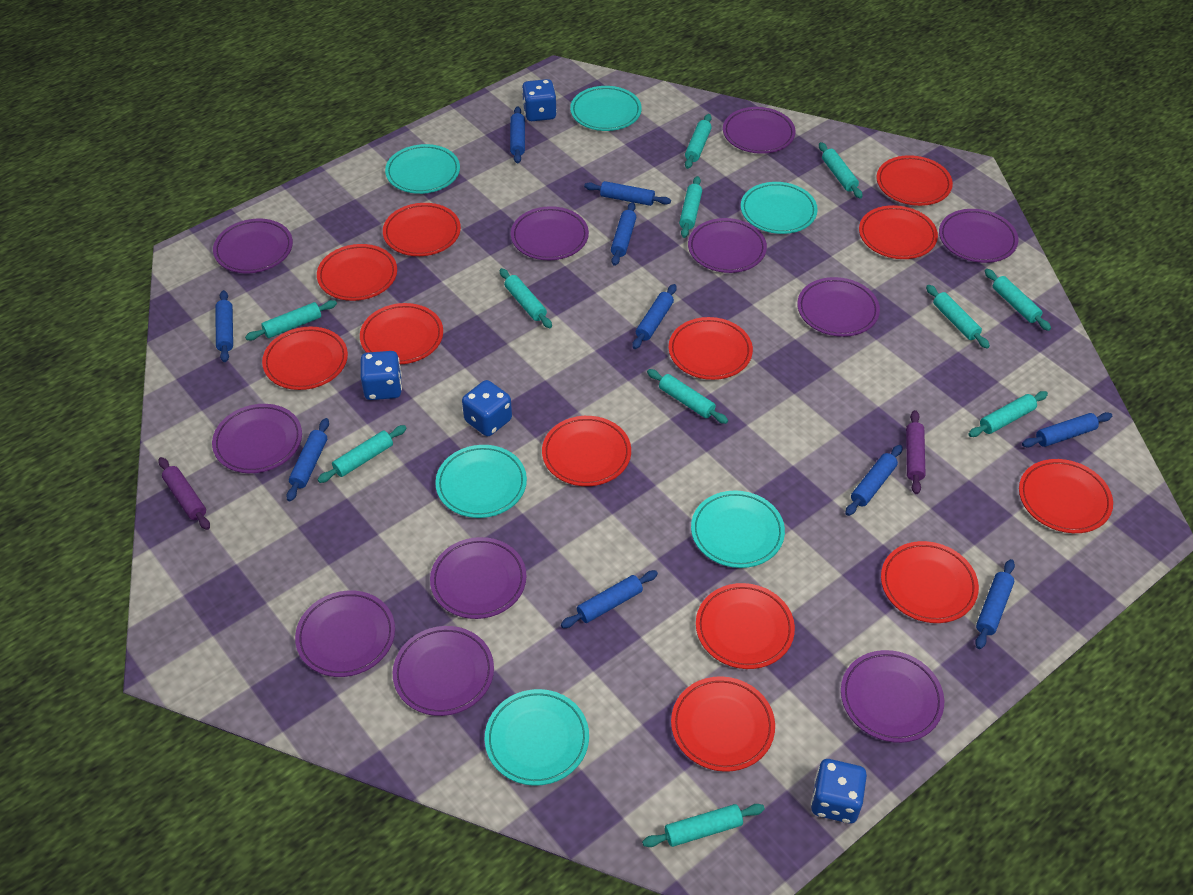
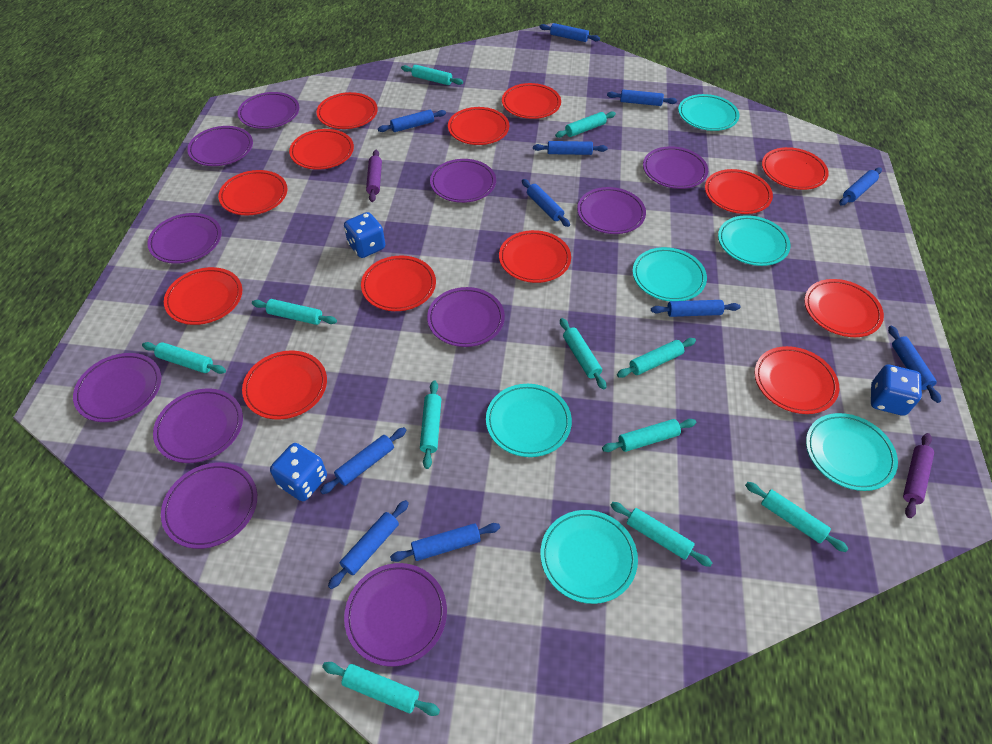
blue dice: [361,351,402,400] [462,380,512,436] [522,79,557,121] [811,759,867,823] = 4 -> [270,443,327,501] [344,212,385,258] [871,365,922,416] = 3
blue rolling pin: [215,290,233,362] [286,418,329,501] [510,107,525,163] [561,570,658,628] [584,181,671,206] [611,202,636,266] [632,284,677,349] [845,445,902,516] [975,559,1015,649] [1022,412,1112,448] = 10 -> [320,427,407,494] [328,500,409,589] [378,110,446,132] [390,523,500,562] [522,179,570,227] [533,141,608,155] [539,23,600,42] [607,89,677,106] [651,300,741,317] [839,167,882,205] [888,326,941,403] = 11
red plate: [262,327,348,390] [317,244,397,301] [360,303,443,364] [383,203,461,256] [542,416,631,486] [669,317,753,380] [671,676,775,772] [696,583,795,669] [859,205,938,259] [877,155,953,206] [881,541,979,623] [1019,459,1113,533] = 12 -> [164,267,242,325] [218,170,288,215] [242,351,327,420] [289,129,354,170] [316,92,378,129] [361,256,436,311] [448,107,509,145] [499,230,571,283] [502,83,561,119] [705,169,773,214] [755,346,839,414] [762,147,829,190] [804,279,884,337] = 13

